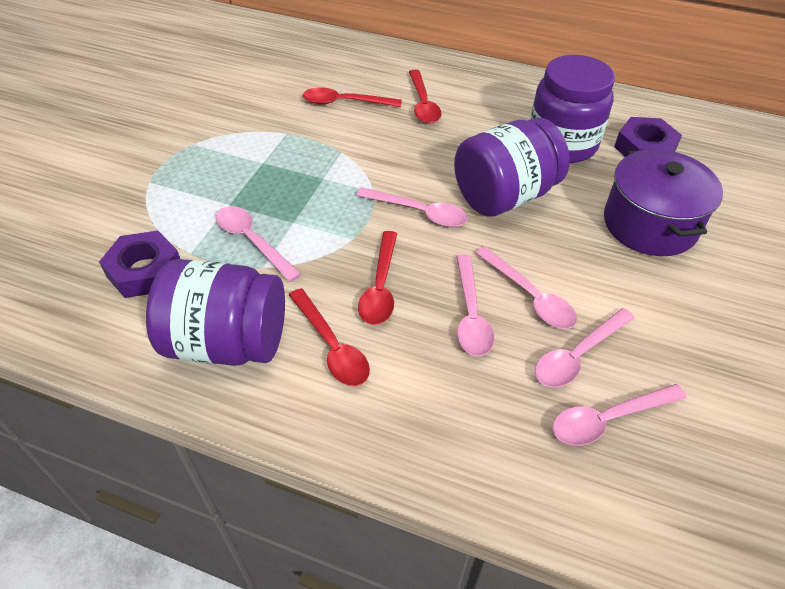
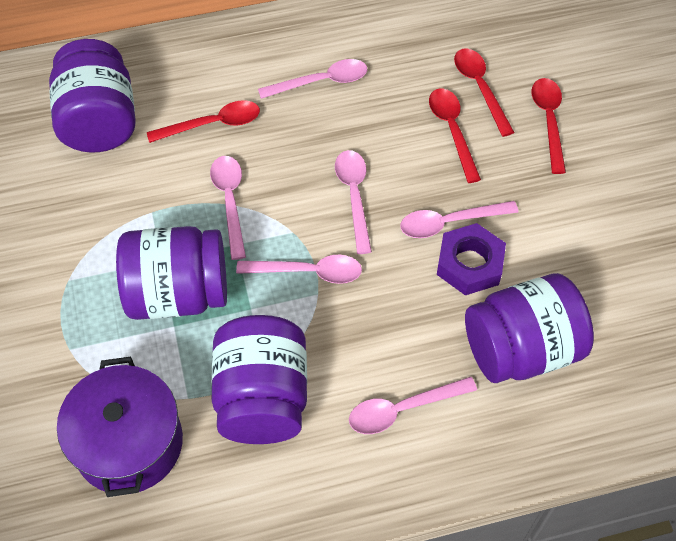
purple jar: [146,259,285,366] [454,118,570,217] [530,55,615,163] = 3 -> [49,39,136,152] [116,226,227,320] [211,315,307,444] [465,273,594,383] = 4
purple nut: [99,231,180,298] [614,117,682,157] = 2 -> [437,223,506,295] = 1

